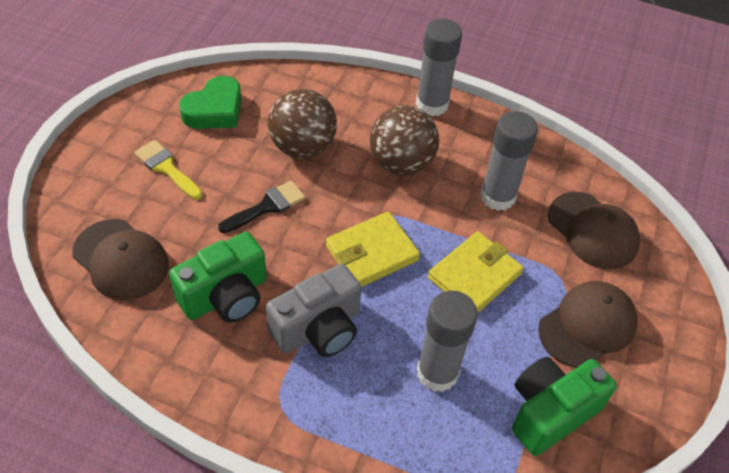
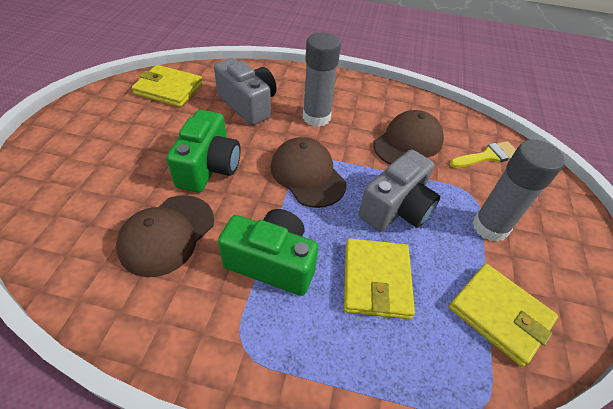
black brush: [218,180,305,233] = 1 -> none = 0
brown ball: [268,89,337,159] [370,105,439,176] = 2 -> none = 0
green heart: [179,76,242,129] = 1 -> none = 0
grey camera: [266,264,362,357] = 1 -> [214,58,277,125] [359,149,440,232] = 2
grey glue stick: [416,19,462,117] [417,290,478,392] [480,111,538,211] = 3 -> [303,32,341,127] [472,140,565,242] = 2
yellow wallet: [326,212,420,287] [428,231,524,313] = 2 -> [132,65,203,107] [344,238,415,319] [449,264,558,367] = 3

